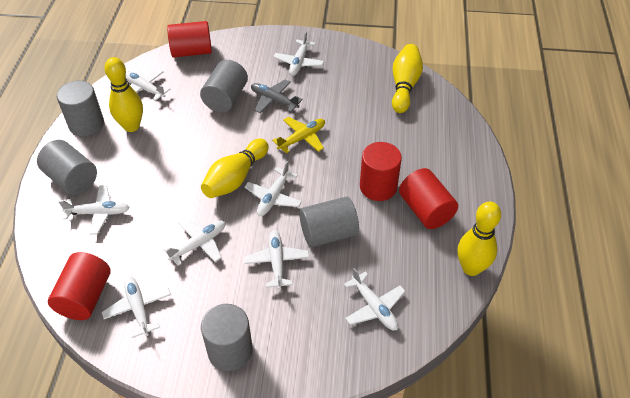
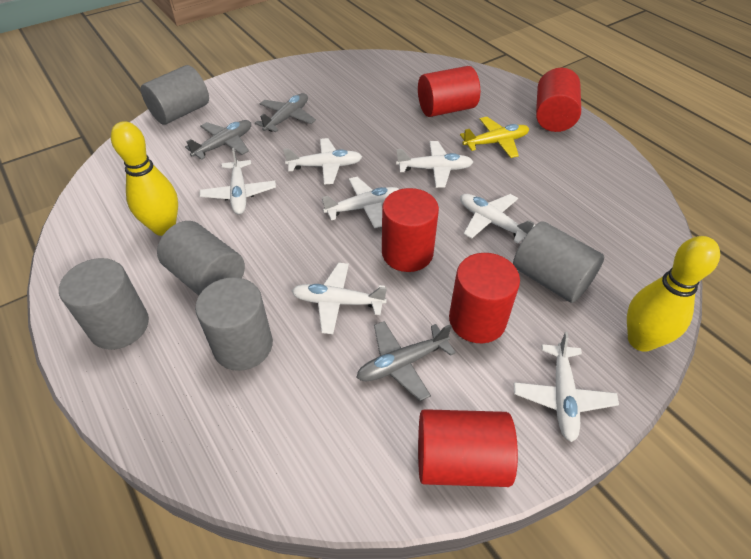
grey plane: [251,79,303,113] = 1 -> [185,120,251,160] [255,93,316,132] [356,321,456,401] = 3
red cylinder: [48,252,111,320] [167,21,212,58] [360,142,402,201] [399,168,458,229] = 4 -> [382,188,439,272] [418,66,480,117] [418,409,518,487] [449,253,520,343] [536,68,581,132] = 5
white plane: [58,185,130,235] [102,276,171,338] [126,69,170,101] [163,218,225,266] [244,230,310,290] [245,161,302,216] [274,32,324,76] [344,268,405,331] = 8 -> [200,148,276,214] [283,138,362,185] [292,263,387,334] [322,177,400,228] [396,141,473,188] [460,194,535,244] [514,332,619,442] = 7
yellow bowling pin: [105,57,143,132] [201,139,269,198] [392,44,423,113] [458,202,501,276] = 4 -> [111,121,178,236] [627,236,720,352] = 2

